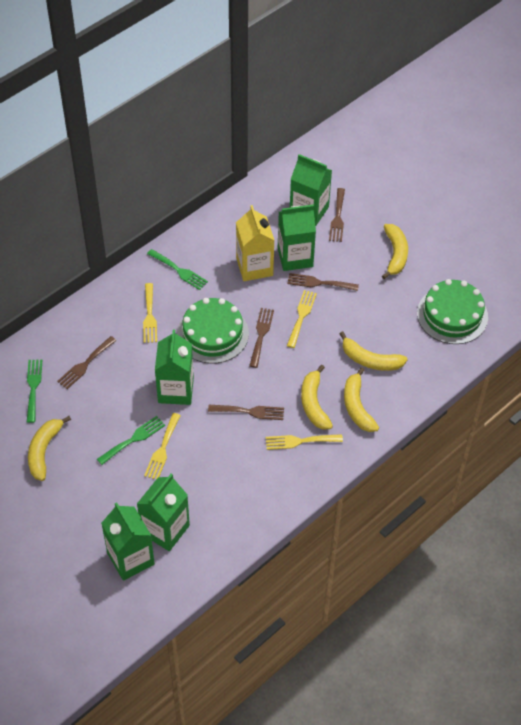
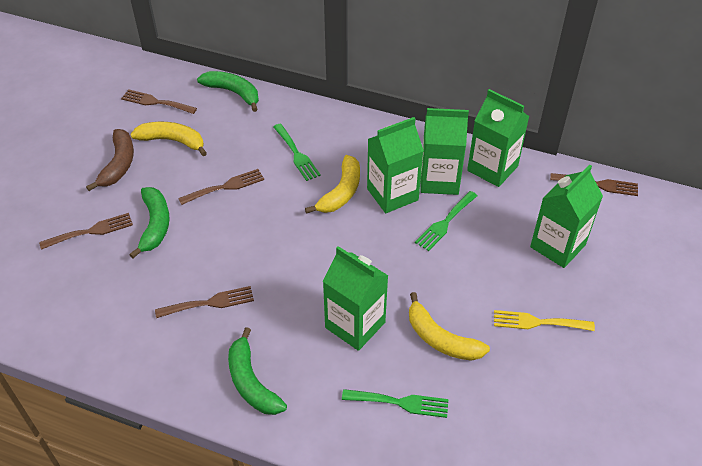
brown banana: none = 0 -> [86,129,134,191] = 1
green banana: none = 0 -> [129,187,170,258] [197,71,259,112] [228,327,287,415] = 3
green cake: [177,298,249,364] [417,279,488,344] = 2 -> none = 0
yellow banana: [28,416,71,481] [301,365,333,430] [339,331,408,371] [344,367,379,432] [382,224,408,279] = 5 -> [130,122,207,156] [305,155,360,214] [409,292,490,361] = 3
yellow carton: [236,205,275,281] = 1 -> none = 0
yellow fork: [143,283,157,343] [144,413,181,479] [266,434,343,450] [287,290,317,348] = 4 -> [494,310,595,331] = 1

